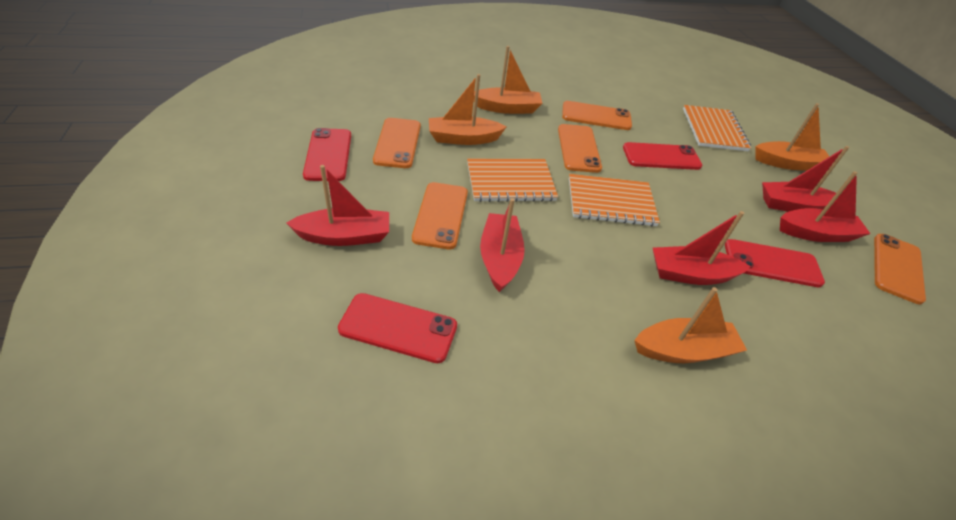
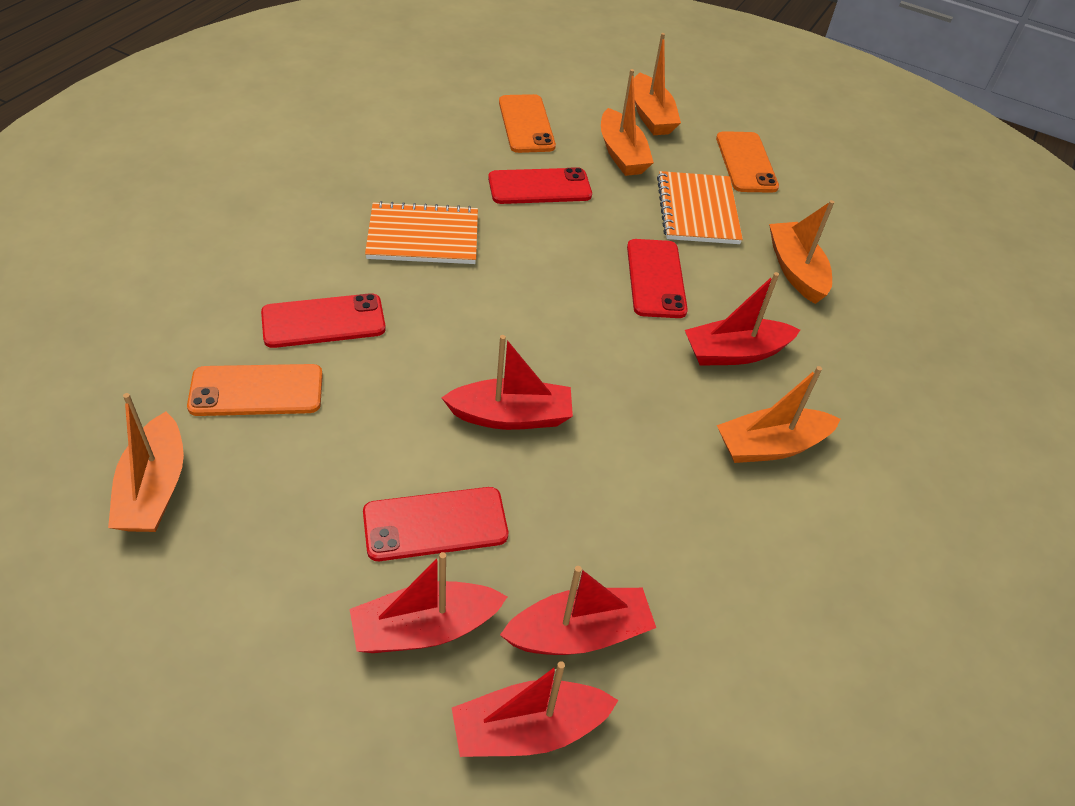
orange boat: [429,74,507,145] [474,46,542,114] [634,287,747,363] [755,103,829,171] = 4 -> [108,393,184,532] [601,69,654,176] [634,33,681,135] [717,366,840,463] [769,200,834,304] = 5
orange notebook: [467,159,558,202] [569,174,660,227] [683,105,751,151] = 3 -> [365,201,478,264] [657,171,743,244] = 2
orange phone: [373,118,421,168] [412,182,468,249] [558,124,602,173] [562,101,632,130] [874,234,926,304] = 5 -> [187,364,323,416] [499,94,556,153] [716,131,779,193] = 3

